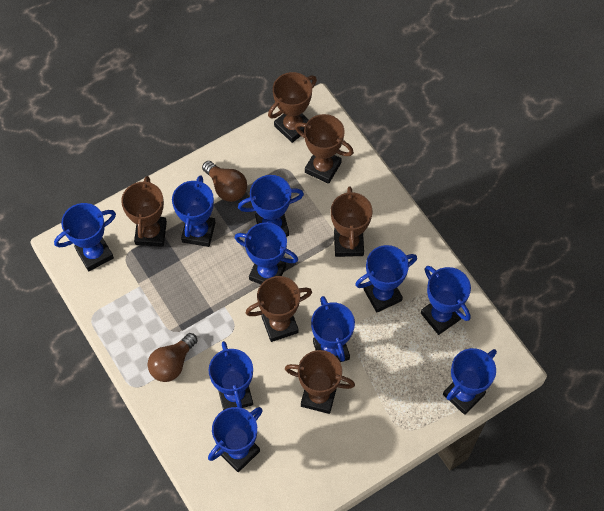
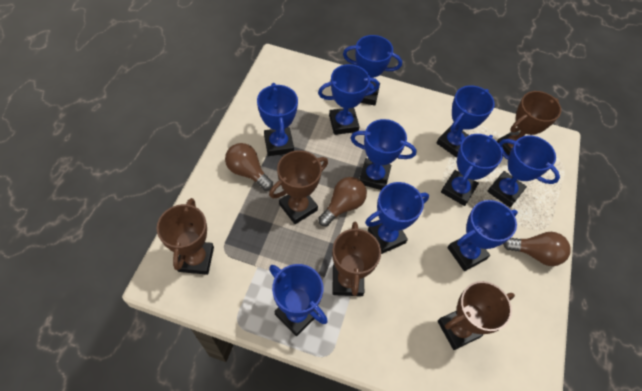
brown light bulb: [148,333,197,382] [202,161,247,202] = 2 -> [225,143,273,191] [318,177,367,226] [503,232,571,266] = 3
brown trophy: [121,176,167,247] [246,276,312,342] [268,72,317,143] [285,350,355,414] [295,114,354,184] [331,187,373,257] = 6 -> [157,198,214,275] [269,150,328,224] [332,222,381,296] [438,281,515,350] [497,91,561,155] = 5

